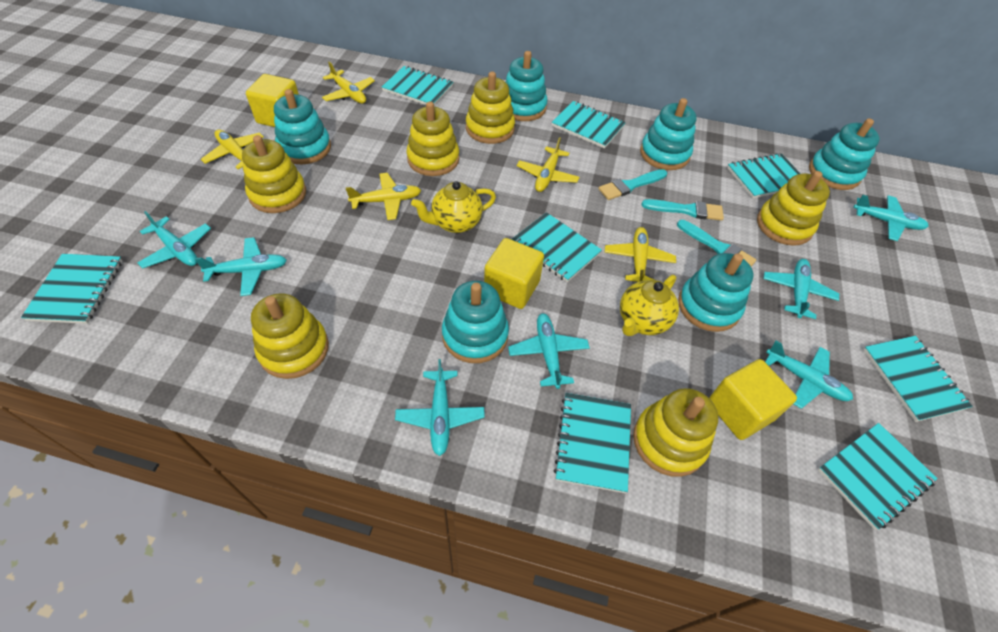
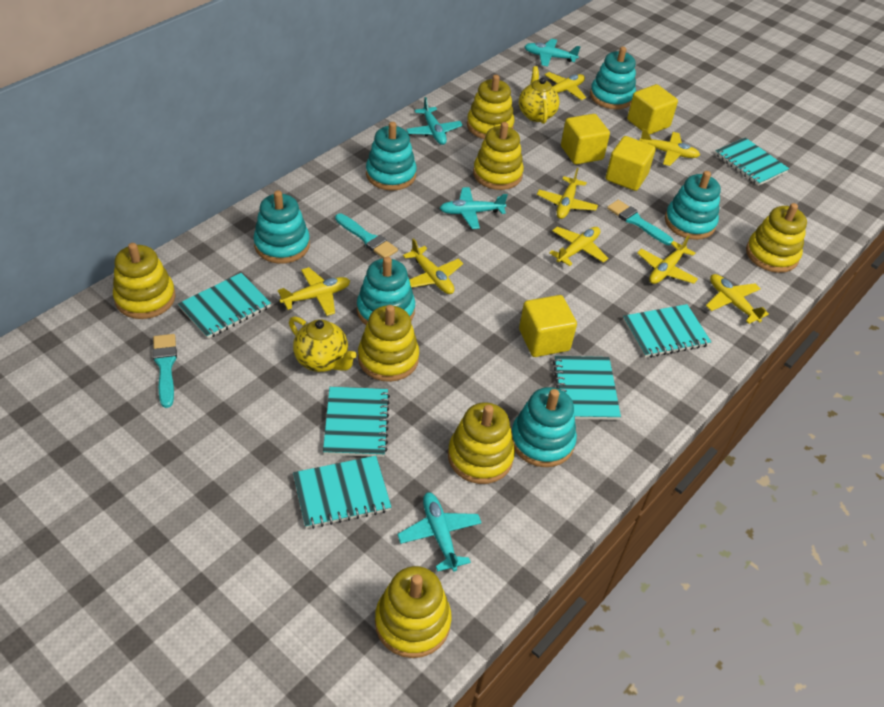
turquoise notebook: [21,254,122,324] [382,66,453,106] [512,212,602,282] [552,101,626,149] [554,393,631,493] [727,153,801,199] [818,423,938,530] [863,336,973,422] = 8 -> [178,273,271,339] [293,456,391,529] [323,387,390,457] [553,356,621,420] [623,304,711,358] [715,137,789,186] = 6
turquoise plane: [137,211,211,268] [195,237,287,296] [395,359,485,456] [508,314,590,389] [763,259,839,319] [765,341,853,409] [853,195,929,241] = 7 -> [397,492,482,572] [406,97,463,145] [440,187,508,229] [524,39,581,66] = 4
yellow cube: [246,74,299,127] [484,238,544,309] [709,359,797,440] = 3 -> [519,295,577,357] [561,114,610,165] [606,136,656,191] [627,84,678,135] = 4
yellow plane: [201,130,264,169] [322,61,375,104] [346,173,421,220] [517,137,579,192] [605,227,676,282] = 5 -> [278,267,350,316] [403,238,463,294] [537,168,598,219] [544,72,586,100] [549,227,608,266] [637,235,698,284] [639,129,700,166] [706,274,769,324] = 8
yellow stacking toy: [242,135,306,213] [251,293,329,379] [406,101,459,176] [466,72,515,144] [633,388,718,477] [757,171,830,246] = 6 -> [113,243,176,319] [358,305,419,382] [375,566,452,658] [448,403,515,484] [467,75,514,139] [473,122,524,190] [746,203,807,273] = 7

